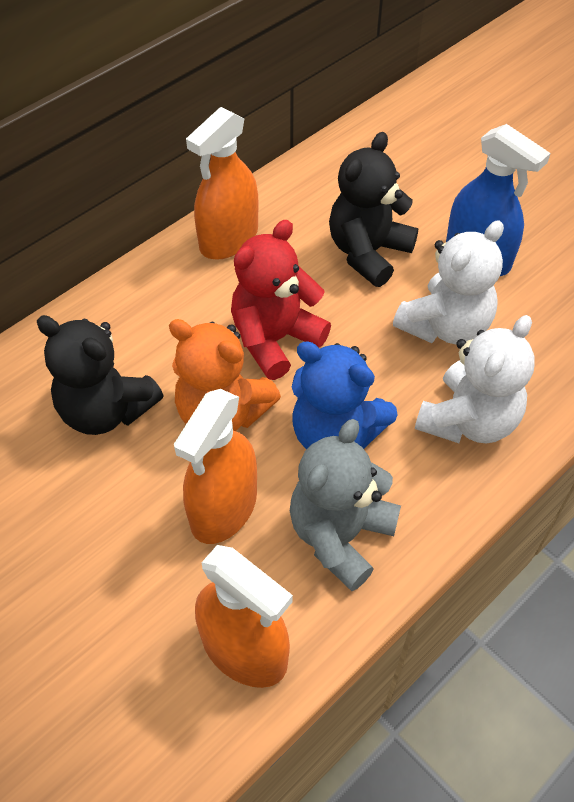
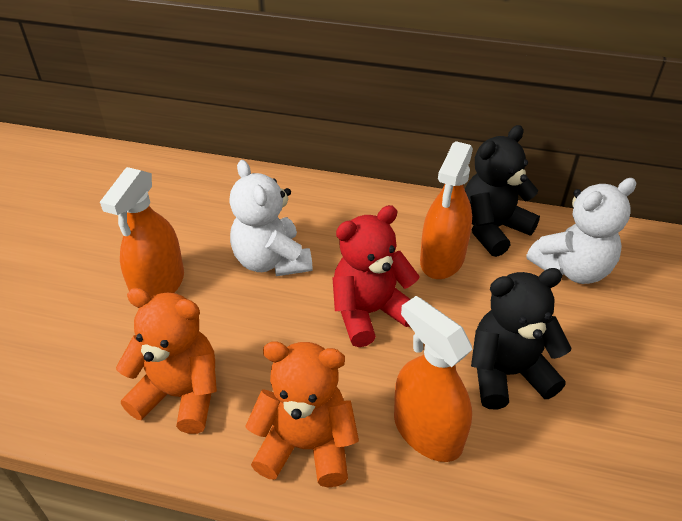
blue spray bottle: [446,124,550,276] = 1 -> none = 0
blue teddy bear: [292,341,398,450] = 1 -> none = 0
grey teddy bear: [290,419,401,591] = 1 -> none = 0
orange teddy bear: [169,319,281,431] = 1 -> [116,288,217,434] [245,341,359,488] = 2

